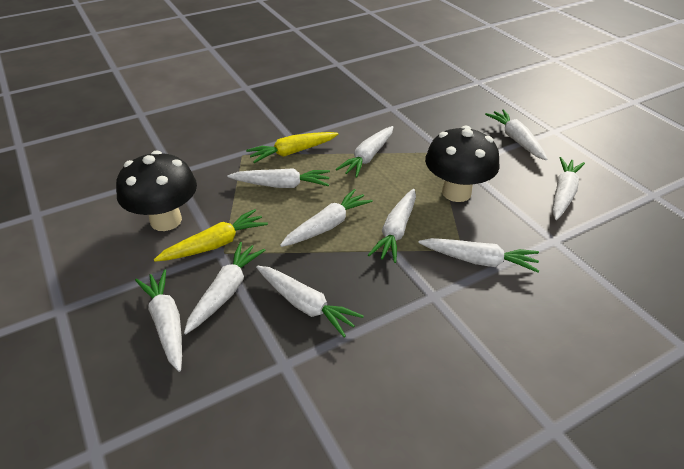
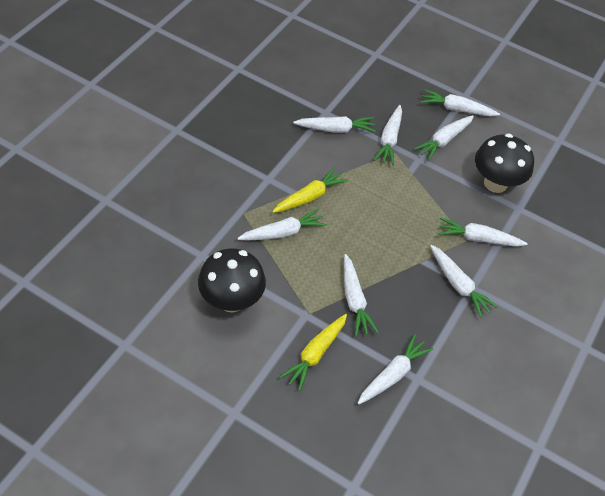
white carrot: [135,270,182,372] [184,242,265,334] [228,168,330,188] [256,266,364,338] [280,189,373,247] [336,126,393,178] [368,189,416,263] [419,238,539,273] [485,109,548,160] [552,157,585,220] = 10 -> [237,209,327,240] [293,116,376,133] [344,254,379,336] [358,334,433,405] [374,105,402,165] [414,115,474,161] [421,89,500,116] [430,245,498,318] [438,217,528,247] = 9

